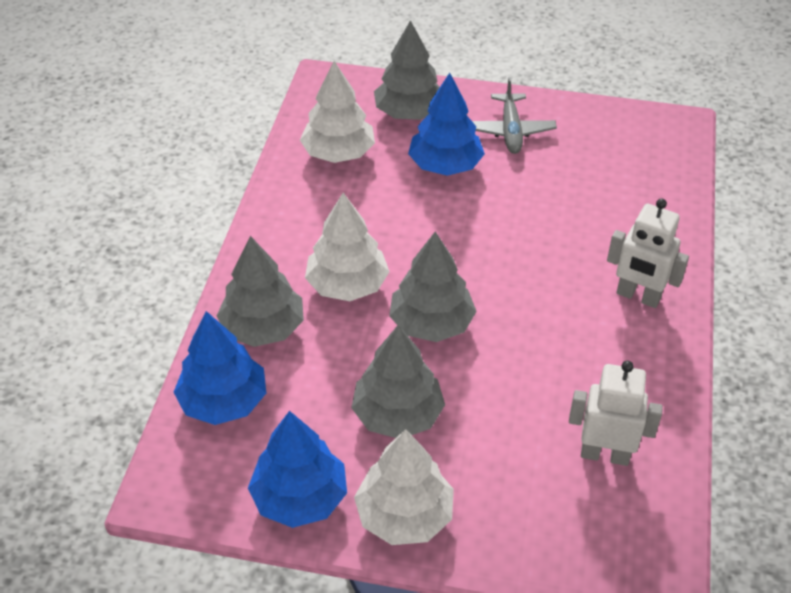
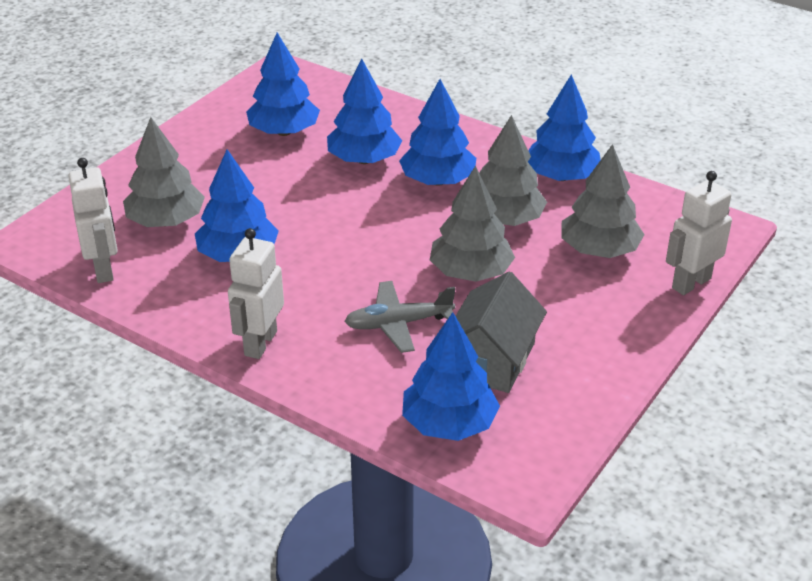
blue tree: [173,311,266,425] [248,411,347,528] [408,73,485,176] = 3 -> [195,149,279,262] [246,33,320,136] [327,59,402,164] [399,79,476,186] [402,312,500,441] [528,74,600,181] = 6
grey house: none = 0 -> [456,272,547,393] = 1
white robot: [569,361,663,466] [607,198,689,308] = 2 -> [69,158,118,283] [228,228,284,359] [666,171,732,295] = 3
white tree: [300,61,375,163] [305,193,390,301] [354,429,454,545] = 3 -> none = 0

